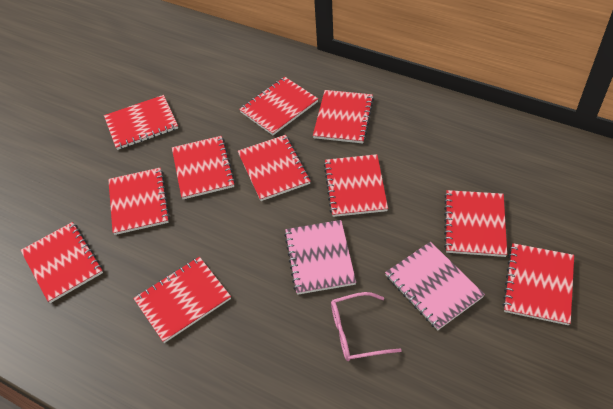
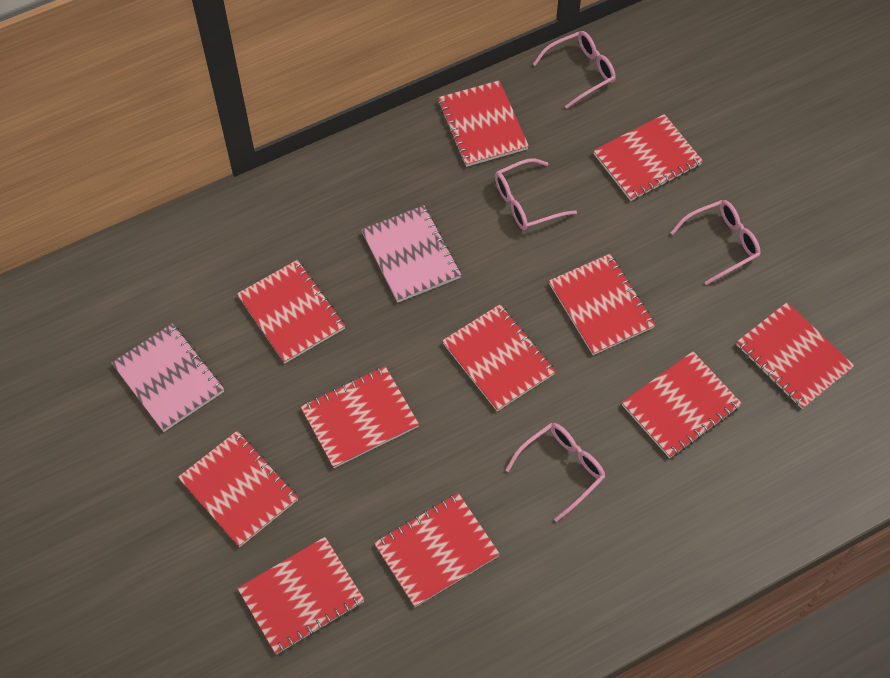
pink glasses: [331,292,402,361] = 1 -> [495,158,577,230] [505,423,605,522] [533,31,616,109] [670,200,761,285] = 4

